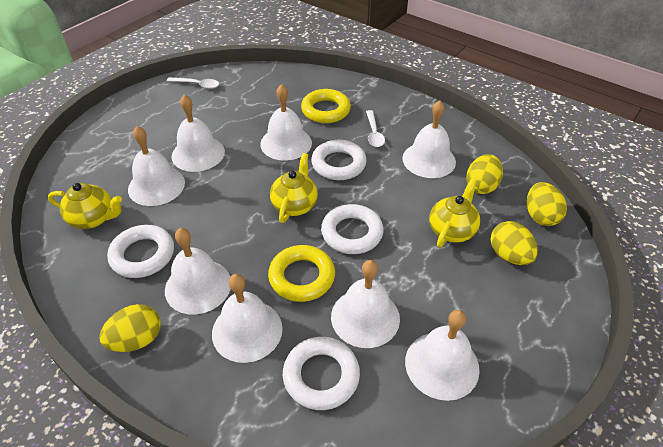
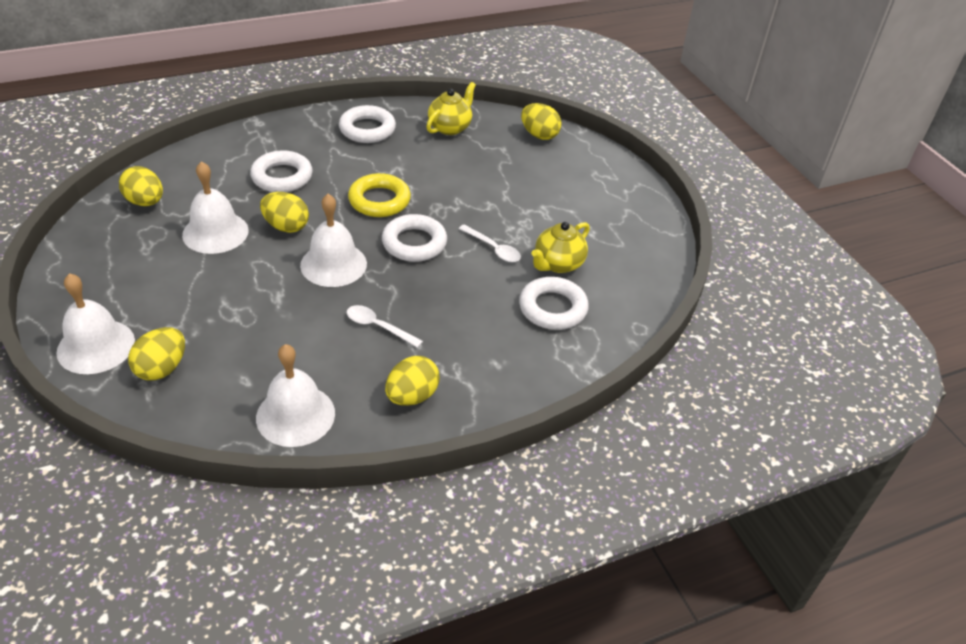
white bell: [128,126,185,206] [165,228,231,314] [172,94,225,172] [212,274,283,363] [260,84,312,161] [331,260,400,348] [402,100,456,178] [405,310,480,401] = 8 -> [56,273,135,374] [182,161,249,254] [256,344,335,447] [300,194,367,287] = 4
yellow egg: [99,304,161,352] [466,154,503,194] [490,221,538,265] [527,182,567,226] = 4 -> [119,166,163,206] [128,327,185,381] [260,192,309,233] [385,356,440,406] [521,103,562,140] = 5
yellow ring: [268,245,335,302] [301,89,351,123] = 2 -> [348,173,411,217] = 1
yellow teapot: [48,183,122,229] [270,153,318,223] [429,179,480,248] = 3 -> [426,82,476,135] [531,222,590,273] = 2

